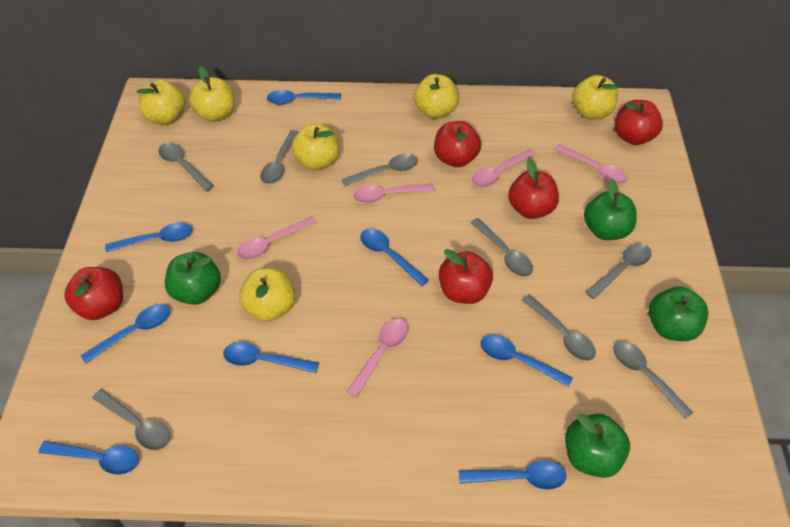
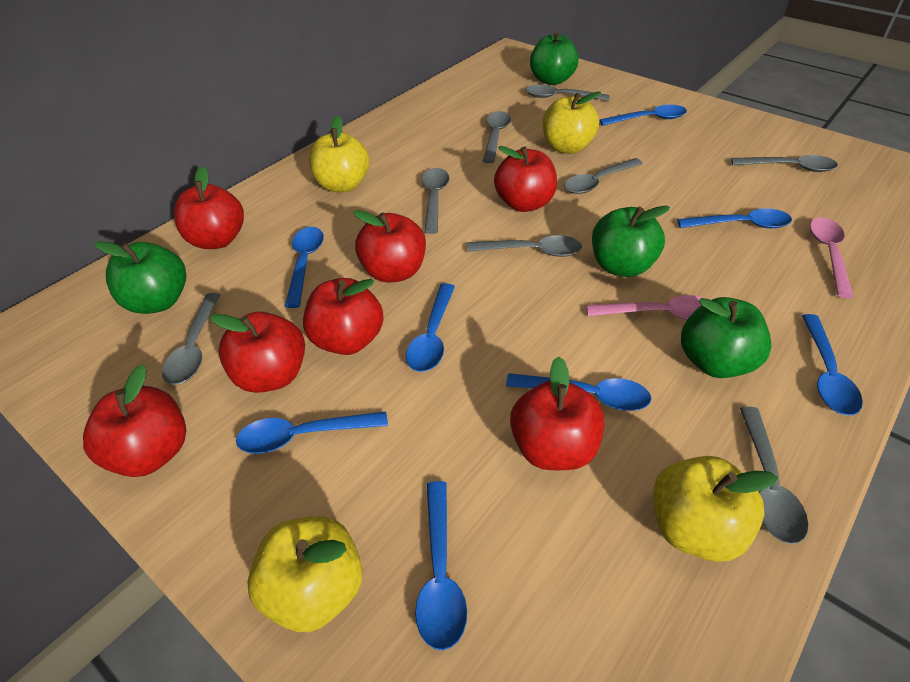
pink spoon: [237,217,317,259] [347,318,408,397] [353,183,435,203] [472,149,536,187] [554,144,627,184] = 5 -> [587,295,706,320] [810,218,854,298] = 2
red apple: [64,267,123,320] [434,121,481,167] [439,249,493,304] [508,158,559,219] [614,100,663,145] = 5 -> [83,364,186,477] [174,166,244,249] [210,312,305,393] [303,278,384,355] [353,210,426,283] [494,146,557,212] [510,356,604,470] = 7
yellow apple: [137,80,185,124] [189,66,235,122] [239,268,295,322] [291,124,339,170] [413,74,458,119] [572,75,618,120] = 6 -> [247,516,363,632] [309,116,369,192] [542,91,601,154] [653,456,778,562] = 4

